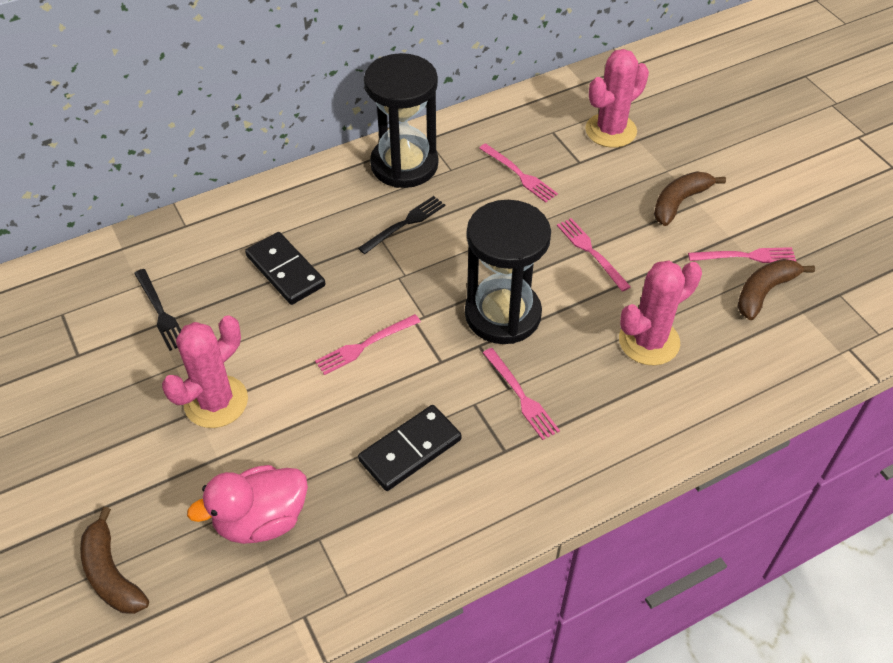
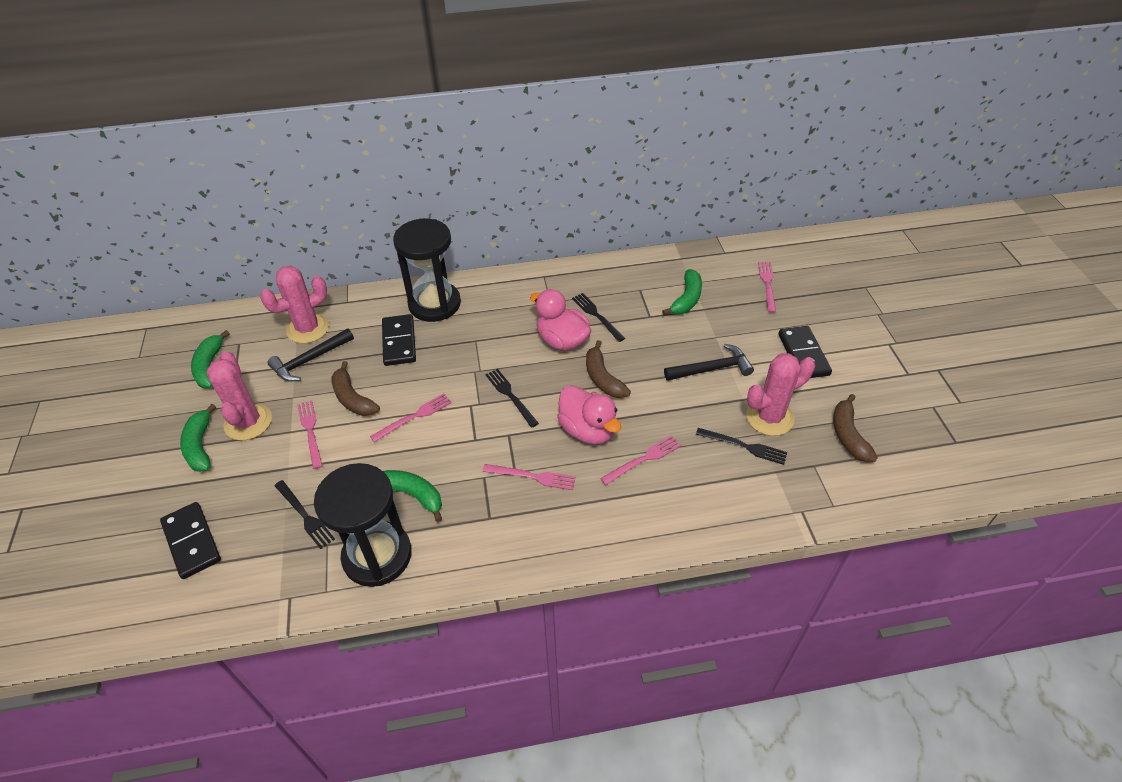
black domino: [245,232,325,305] [358,405,462,491] = 2 -> [160,502,221,579] [382,314,416,366] [778,326,832,378] = 3
black fork: [134,269,181,351] [358,196,445,254] = 2 -> [274,480,335,549] [485,369,539,428] [572,293,625,342] [696,428,788,465] = 4
black hammer: none = 0 -> [267,328,354,382] [664,344,754,381] = 2
green banana: none = 0 -> [180,404,216,472] [191,330,230,388] [383,470,442,522] [662,269,702,315] = 4
pink duck: [187,465,308,544] = 1 -> [530,289,591,351] [557,385,621,444] = 2

